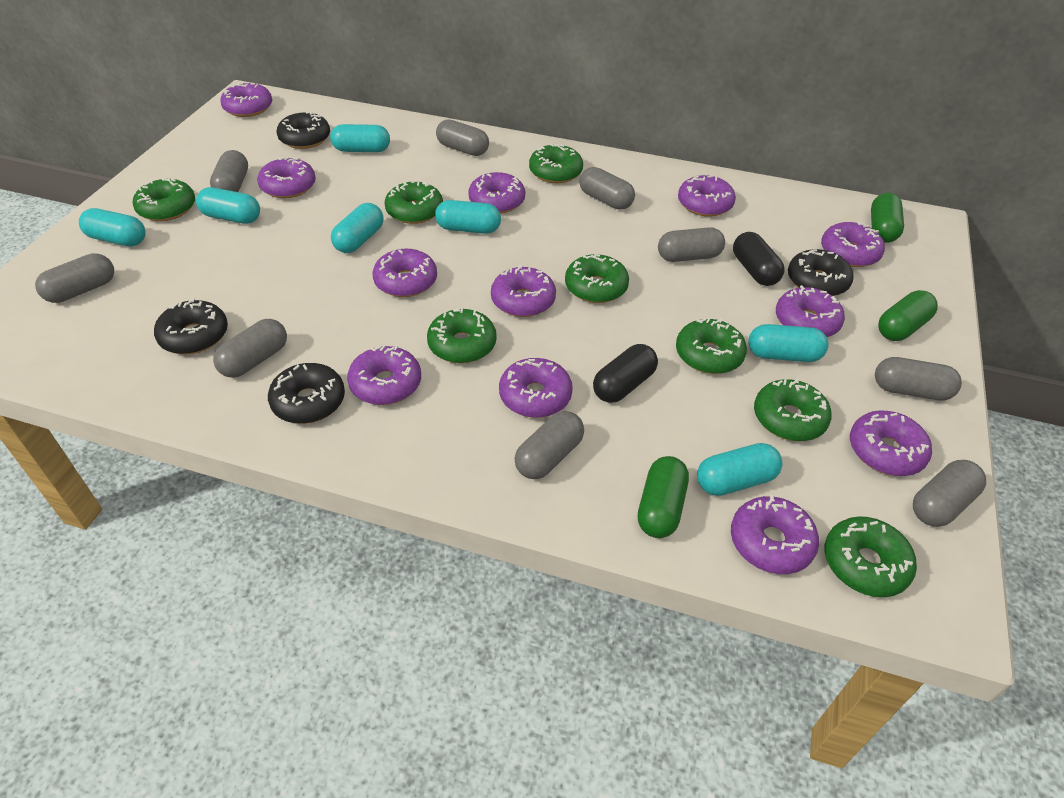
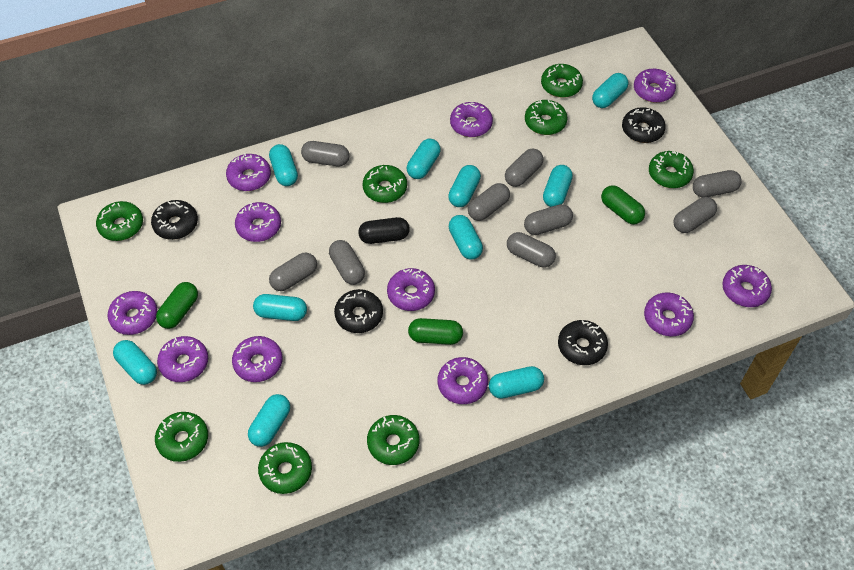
black capsule: [593,344,658,403] [733,232,785,286] = 2 -> [358,217,410,244] = 1
purple donut: [220,83,272,117] [257,157,316,198] [347,345,421,405] [373,249,437,297] [468,172,525,213] [491,265,556,317] [499,358,573,418] [678,175,736,217] [731,495,819,574] [776,285,845,337] [821,221,885,267] [850,410,932,476] = 12 -> [107,291,158,335] [157,336,208,382] [226,153,271,191] [232,336,283,382] [235,202,281,242] [387,268,435,311] [438,357,488,404] [450,102,493,137] [634,69,676,103] [644,292,694,336] [722,265,772,307] = 11
turquoise capsule: [79,208,146,246] [196,187,260,224] [330,124,390,152] [331,203,384,253] [435,200,501,234] [697,443,783,496] [748,324,829,362] = 7 -> [113,340,157,385] [248,394,290,447] [253,294,307,321] [269,144,298,186] [407,139,441,179] [448,165,481,207] [449,215,483,260] [489,366,544,399] [543,165,573,207] [592,73,628,108] = 10

